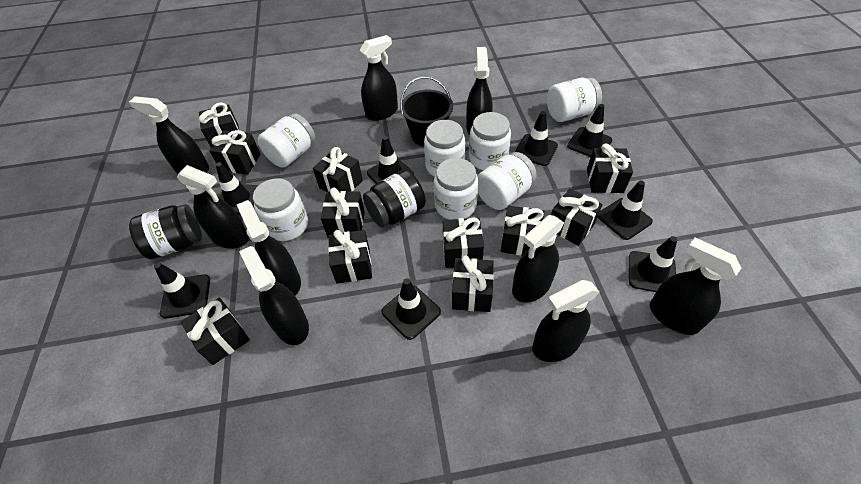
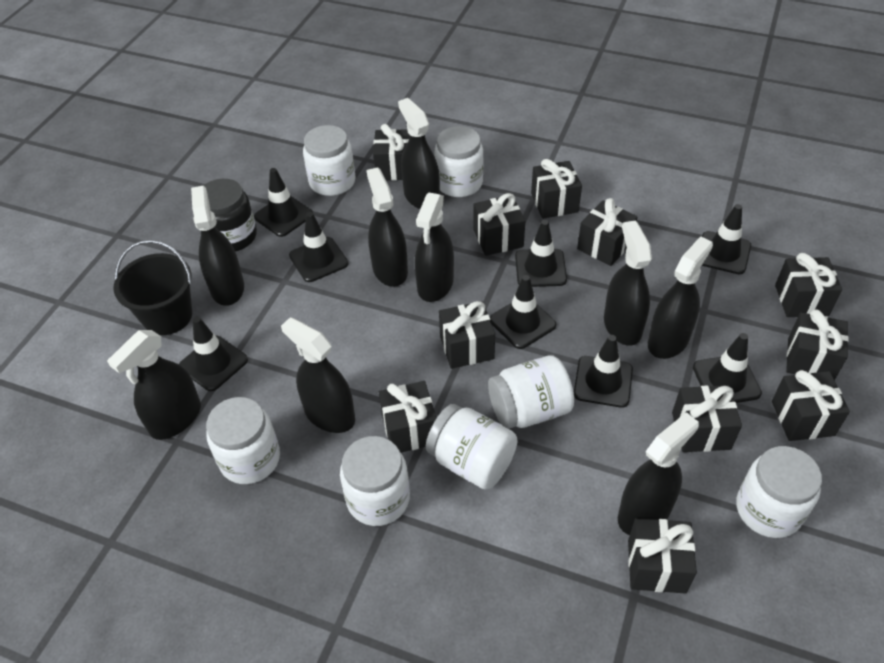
black jar: [129,204,202,259] [363,170,426,228] = 2 -> [203,179,257,251] = 1

